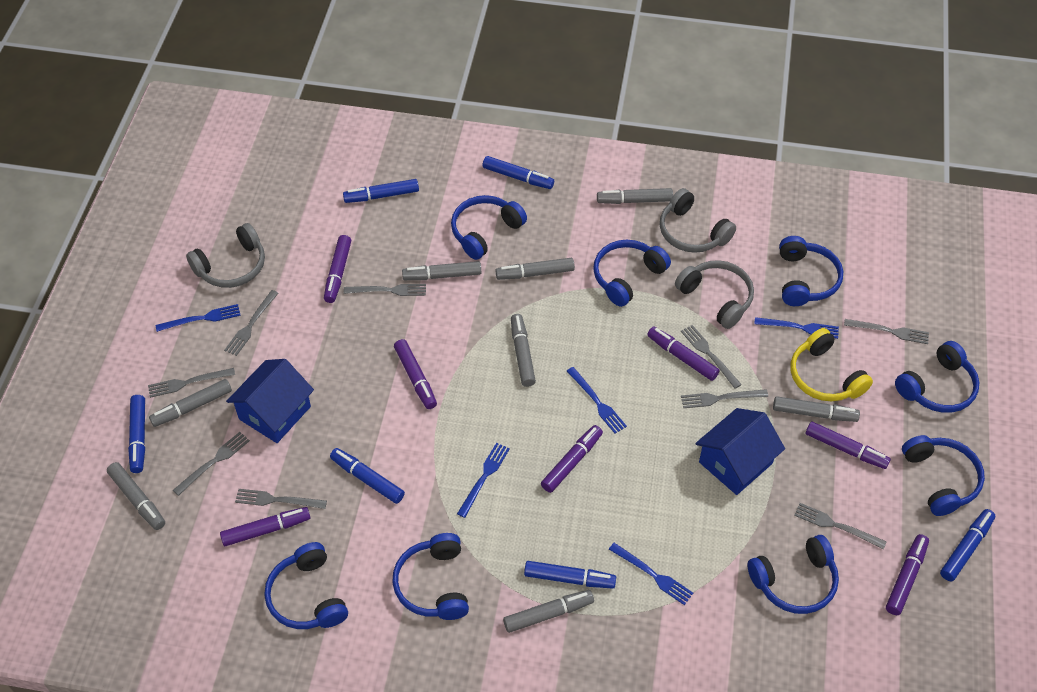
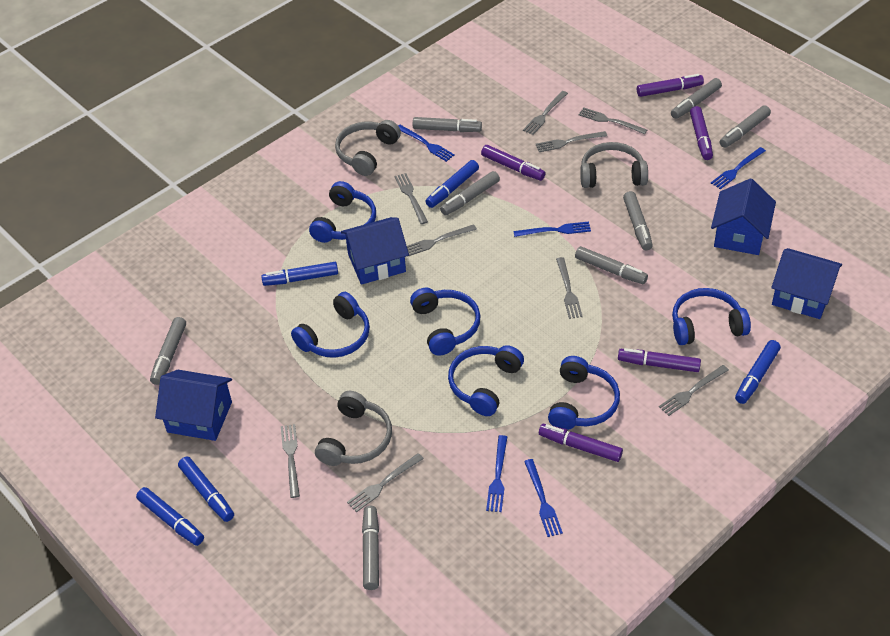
blue headphones: [264,542,348,629] [392,533,469,620] [451,195,527,260] [593,240,671,307] [747,535,839,614] [779,236,843,306] [895,341,980,413] [902,435,985,516] = 8 -> [291,292,370,358] [309,181,376,243] [410,288,481,355] [448,345,524,416] [548,356,620,430] [672,288,751,345] = 6
blue house: [226,359,314,443] [695,408,785,495] = 2 -> [155,370,232,441] [341,217,409,285] [711,178,776,255] [771,248,842,319] = 4
blue marker: [128,395,145,473] [330,448,405,504] [343,179,419,203] [483,156,554,189] [524,561,616,589] [940,509,996,581] = 6 -> [136,487,204,546] [178,456,234,522] [261,262,338,286] [425,160,479,208] [735,340,781,404] = 5
purple marker: [220,507,310,546] [324,235,351,303] [394,339,437,409] [541,425,603,493] [647,326,720,381] [806,422,891,469] [886,534,929,615] = 7 -> [481,145,546,181] [539,424,623,462] [618,348,701,372] [637,74,704,97] [690,106,713,160] = 5
yellow headphones: [791,328,873,401] = 1 -> none = 0

